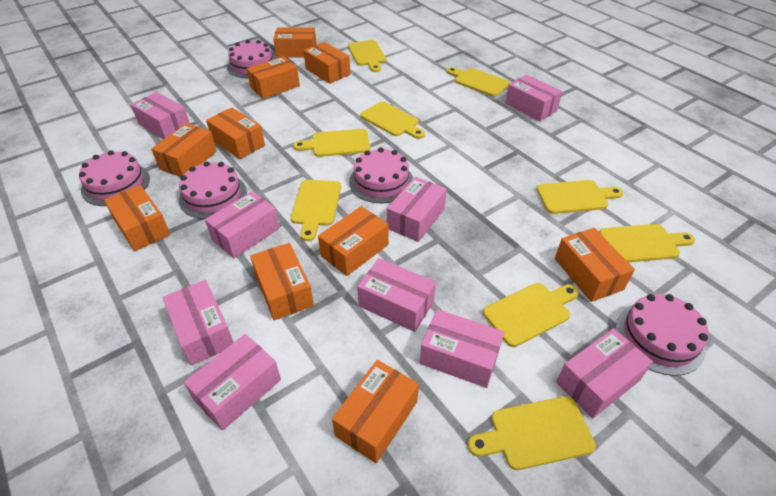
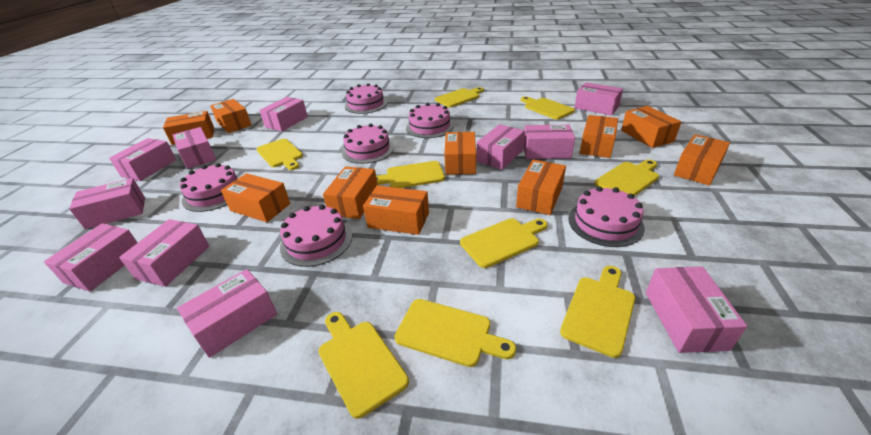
pink box: [131,92,190,139] [162,280,234,366] [184,334,281,431] [205,191,280,259] [357,258,436,332] [387,177,447,242] [420,309,504,388] [505,75,563,122] [556,328,653,419] = 9 -> [44,223,137,292] [69,178,145,229] [109,138,176,181] [119,219,210,287] [173,127,216,169] [177,269,277,358] [259,97,308,131] [477,124,525,170] [524,124,575,159] [574,82,623,116] [646,266,747,353] = 11
pink cake: [79,150,150,206] [179,161,247,219] [227,40,275,78] [349,148,413,203] [615,294,709,376] = 5 -> [180,163,238,212] [280,204,352,267] [342,124,394,164] [345,83,387,114] [406,103,454,138] [568,186,645,247] = 6

